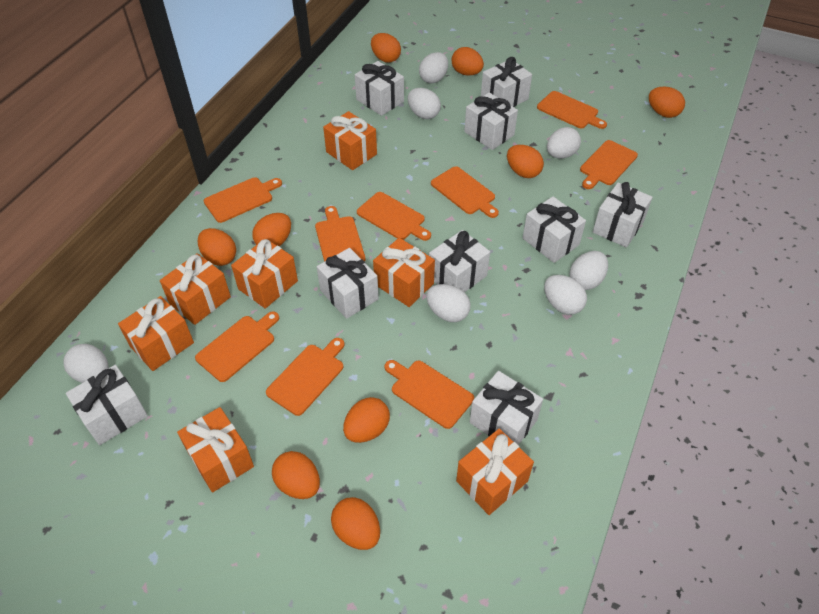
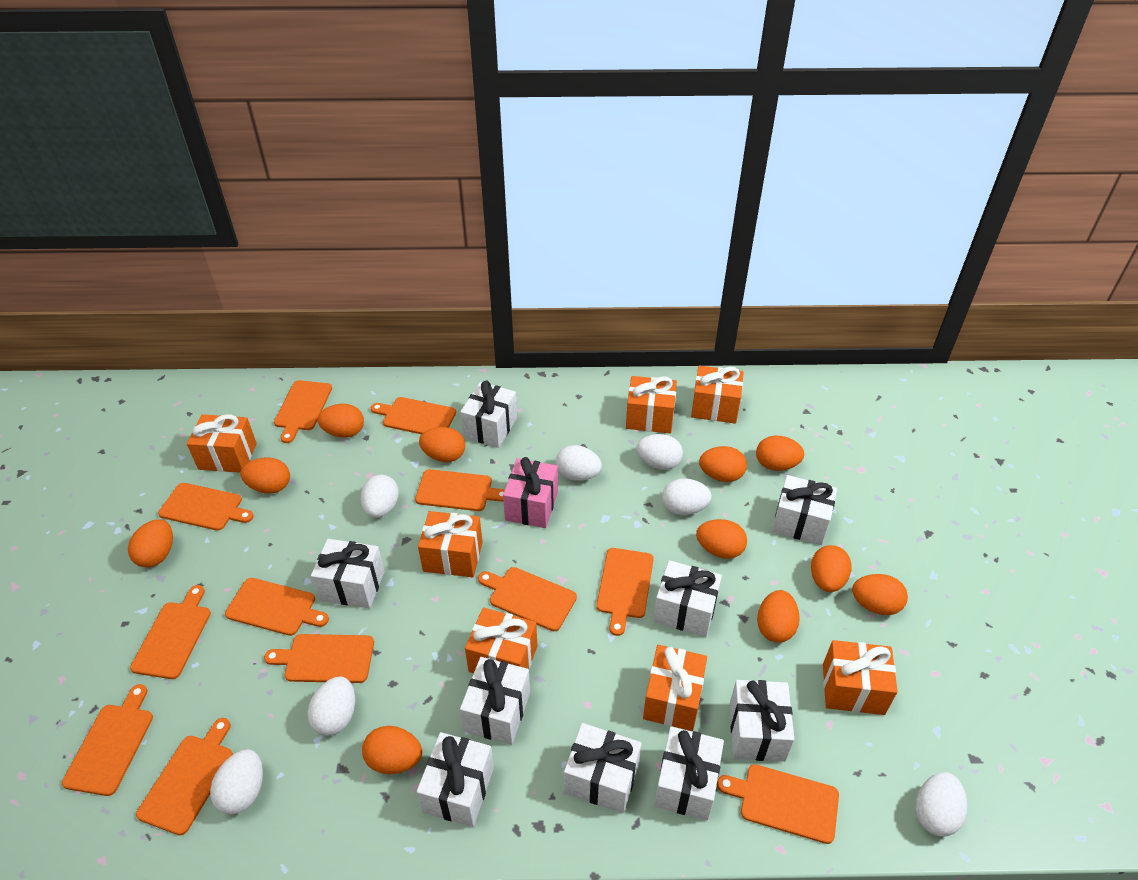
orange cutting board: [195,311,279,382] [204,177,282,223] [266,338,345,416] [315,206,365,262] [357,192,431,241] [385,360,474,429] [431,166,499,218] [537,91,607,129] [580,140,638,189] = 9 -> [62,684,153,796] [130,585,211,679] [136,718,233,835] [158,483,254,531] [225,578,329,636] [264,634,374,683] [274,380,332,443] [371,397,456,434] [415,469,505,511] [478,567,577,631] [596,548,654,636] [717,764,839,844] = 12
orange egg: [197,228,236,266] [252,213,291,247] [272,451,320,499] [331,497,380,550] [343,397,390,443] [371,33,401,63] [452,47,484,76] [507,145,544,178] [649,86,685,118] = 9 -> [128,519,173,567] [240,457,290,494] [317,404,364,438] [362,726,422,774] [419,427,465,462] [696,519,747,559] [699,446,747,482] [756,436,804,471] [757,590,800,643] [811,545,852,592] [852,574,908,615] = 11
pink gift: none = 0 -> [503,457,558,528] = 1

